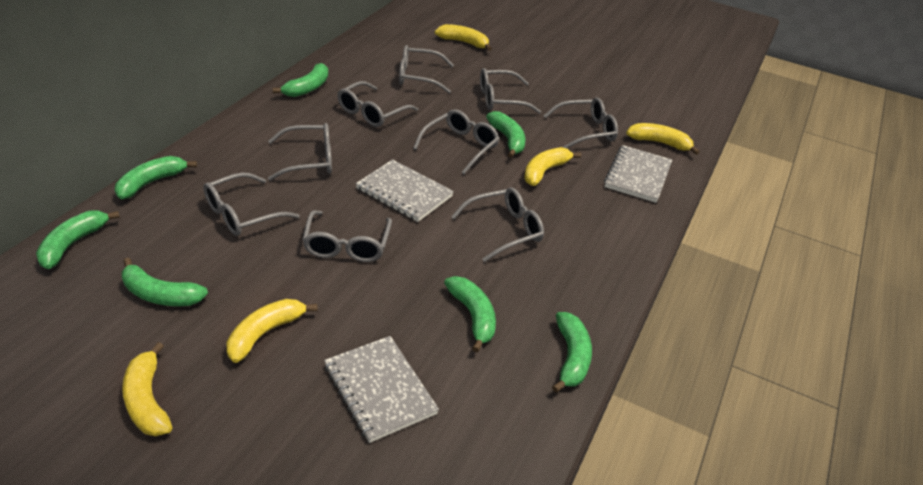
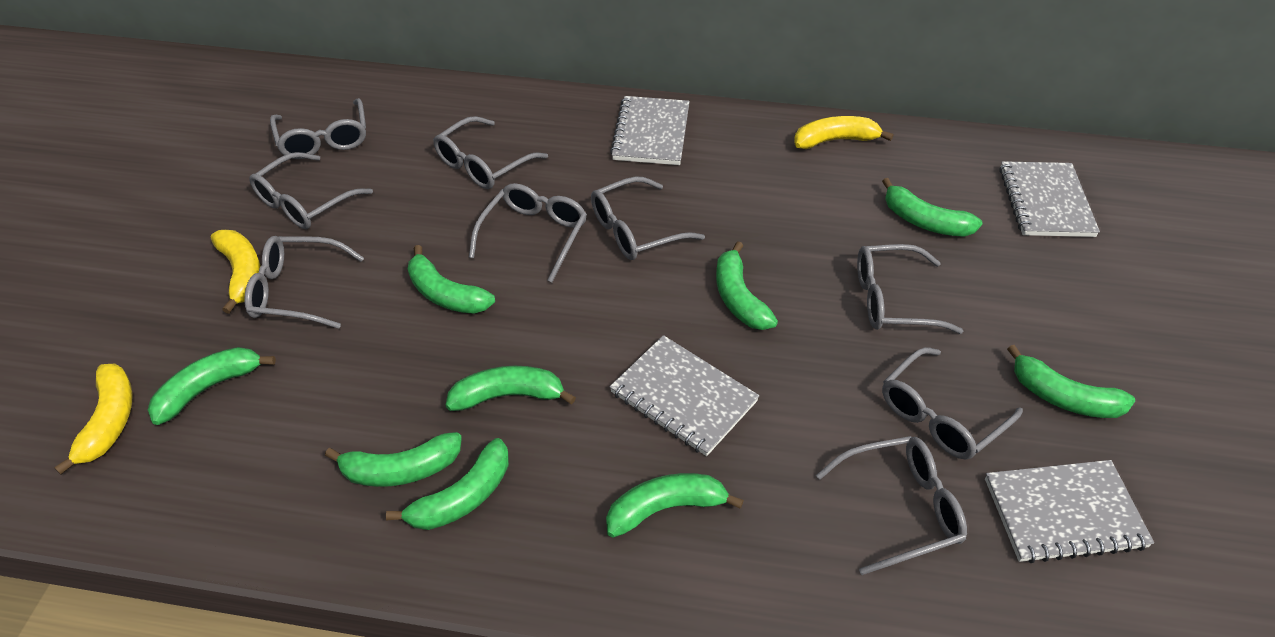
green banana: [36,211,120,269] [115,156,197,199] [122,258,208,306] [272,63,328,97] [444,276,496,352] [486,111,525,158] [552,312,592,393] = 7 -> [148,347,276,425] [325,432,462,487] [386,438,509,530] [408,245,495,314] [446,366,576,411] [606,473,744,538] [716,241,778,330] [882,178,983,237] [1007,345,1135,418] = 9
grey notebook: [324,336,439,443] [356,159,454,222] [604,145,672,203] = 3 -> [610,96,689,165] [610,335,759,456] [985,460,1154,563] [1000,161,1100,237] = 4
yellow banana: [122,342,172,436] [227,299,318,363] [435,24,492,51] [524,147,581,186] [626,123,700,155] = 5 -> [54,363,132,475] [211,230,261,314] [794,116,893,149] = 3

